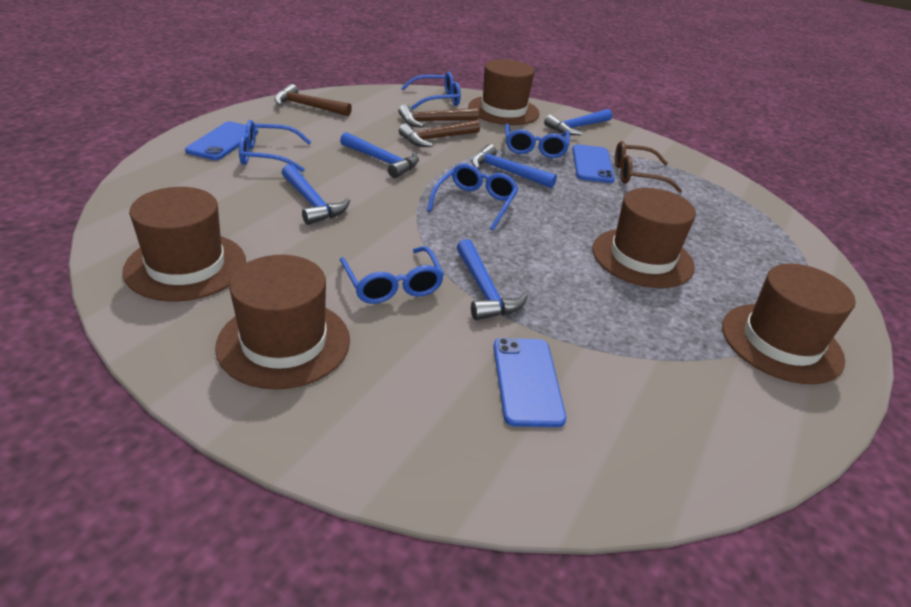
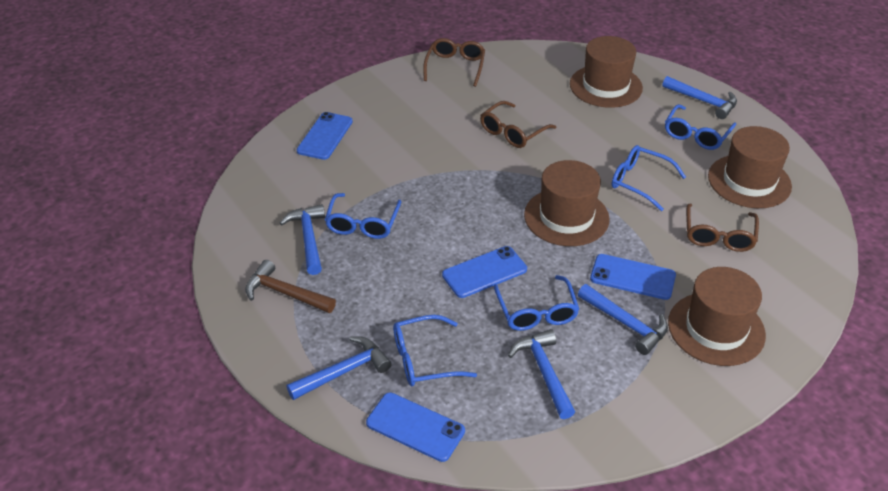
blue phone: [185,121,258,160] [493,338,566,427] [572,144,615,183] = 3 -> [297,112,353,160] [366,392,465,462] [442,246,527,298] [590,254,676,300] = 4
brown glasses: [615,141,682,193] = 1 -> [423,38,485,87] [480,101,556,148] [686,204,759,252] = 3
brown hammer: [274,84,352,116] [398,104,478,128] [399,120,480,147] = 3 -> [245,260,336,313] = 1
brown hat: [122,187,246,301] [215,255,350,389] [468,59,540,125] [592,188,696,288] [722,263,856,384] = 5 -> [524,160,610,246] [570,36,643,108] [668,267,766,366] [708,126,792,208] = 4

